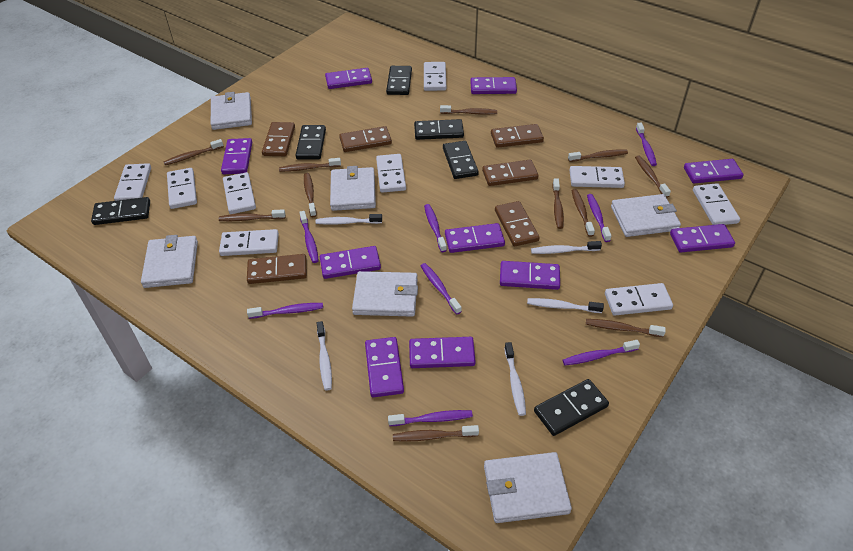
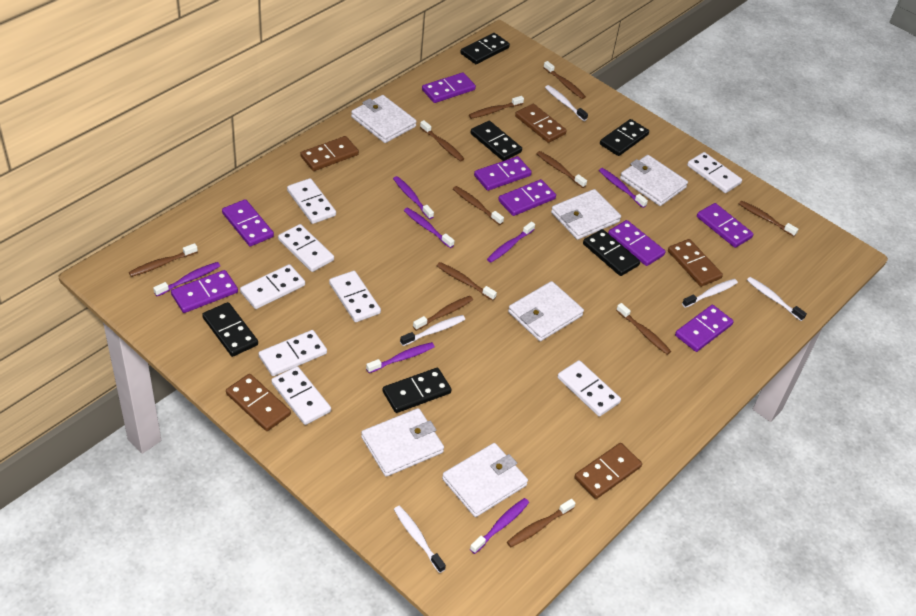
brown domino: [247,254,307,284] [262,122,295,156] [339,126,392,152] [482,160,538,186] [491,124,544,148] [495,201,540,246] = 6 -> [226,374,291,431] [300,136,359,171] [515,104,567,143] [574,443,642,499] [668,239,723,287] = 5
purple domino: [221,138,252,174] [320,246,381,279] [325,68,372,89] [365,337,404,397] [409,337,475,368] [445,223,505,253] [470,77,517,94] [500,261,560,290] [670,224,735,252] [684,159,743,183] = 10 -> [171,270,238,313] [222,199,274,246] [422,72,476,103] [474,156,532,191] [498,179,556,216] [608,220,666,266] [675,305,734,352] [697,203,754,248] = 8
purple toothbrush: [247,303,323,319] [299,211,319,263] [388,410,473,426] [421,263,462,315] [424,204,447,252] [563,340,640,365] [587,194,611,242] [636,123,657,166] = 8 -> [153,262,220,296] [366,342,435,373] [393,176,434,219] [404,207,455,248] [470,498,529,554] [487,222,535,263] [599,168,648,208] = 7
white domino: [114,163,151,201] [167,168,197,209] [219,229,279,256] [223,172,256,214] [376,154,406,193] [424,62,446,91] [570,166,625,188] [605,283,673,316] [693,183,740,225] = 9 -> [240,264,305,309] [259,330,327,376] [271,366,331,425] [278,224,334,272] [287,178,336,224] [329,271,381,322] [557,360,621,417] [687,152,742,193] = 8

